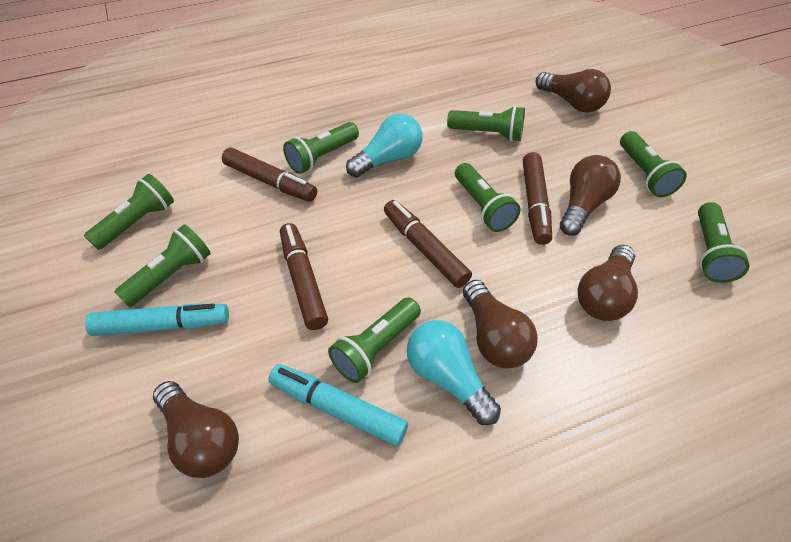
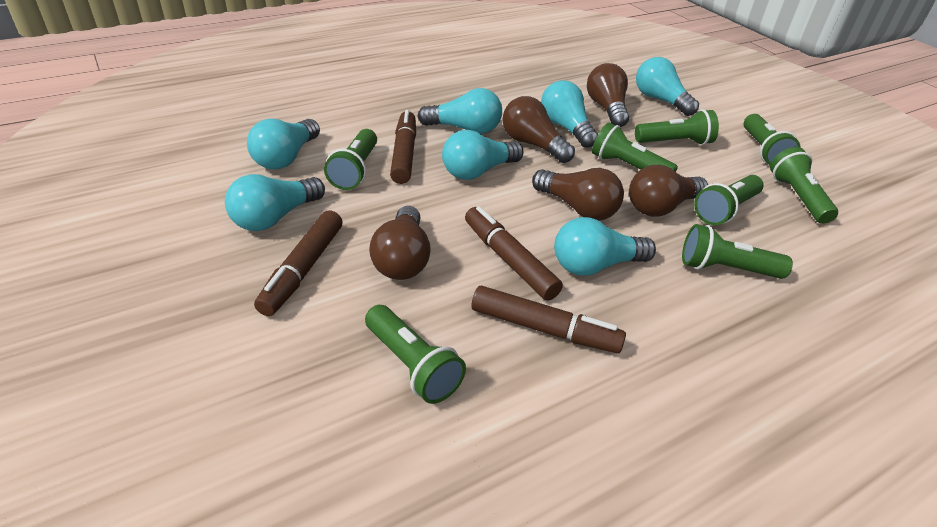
turquoise light bulb: [346,114,423,177] [407,320,501,425] = 2 -> [225,174,325,231] [247,119,320,169] [417,88,502,134] [442,130,524,180] [541,80,598,148] [554,217,656,276] [636,57,699,116] = 7
turquoise marker: [85,304,229,336] [269,364,408,446] = 2 -> none = 0

